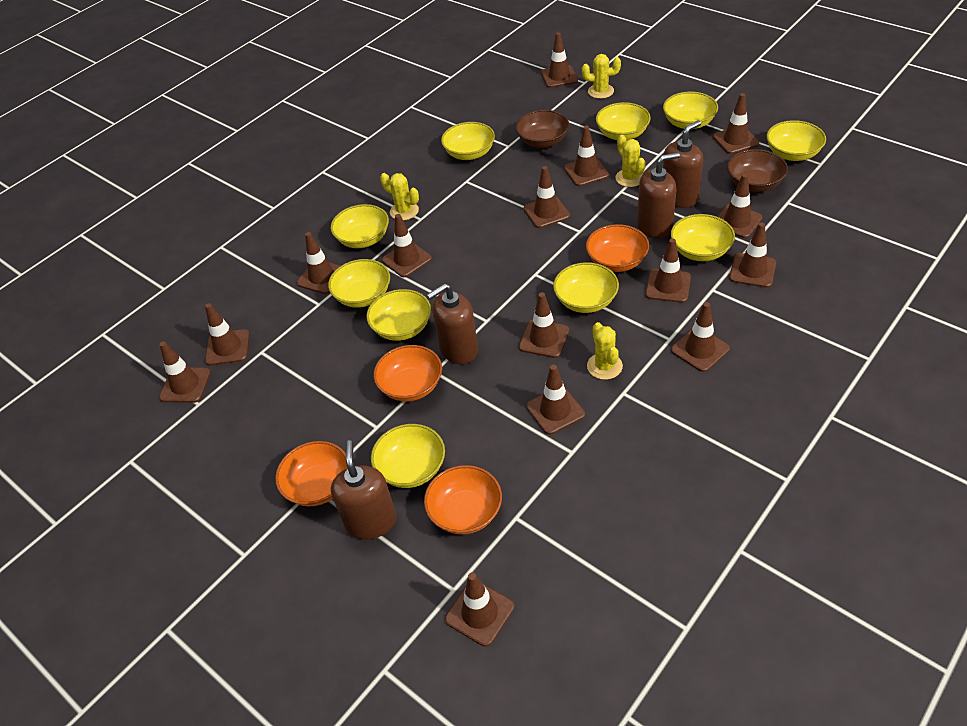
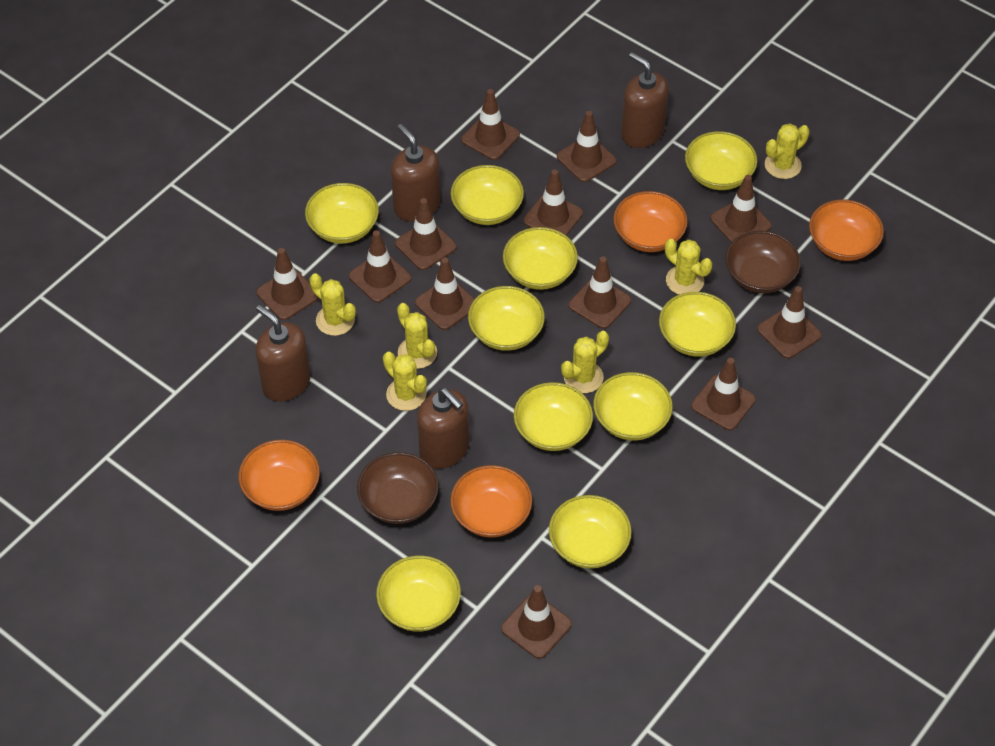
brown traffic cone: [159,341,211,403] [205,303,250,365] [297,232,340,294] [382,214,432,277] [445,572,514,647] [519,292,569,358] [524,166,570,228] [526,365,585,435] [541,32,578,88] [564,126,609,186] [645,238,691,303] [671,302,730,372] [713,93,759,154] [717,174,762,238] [729,222,776,288] = 15 -> [257,248,319,320] [349,230,411,303] [395,198,457,270] [415,258,475,330] [461,89,520,160] [501,585,572,659] [523,170,583,236] [557,111,616,182] [568,256,631,329] [691,358,756,430] [710,175,772,242] [757,286,822,359] = 12
yellow cactus: [380,173,419,221] [582,54,621,99] [587,322,623,380] [615,135,646,187] = 4 -> [309,273,356,336] [383,352,427,411] [397,303,437,369] [561,331,609,393] [665,239,712,294] [765,124,810,179] = 6

